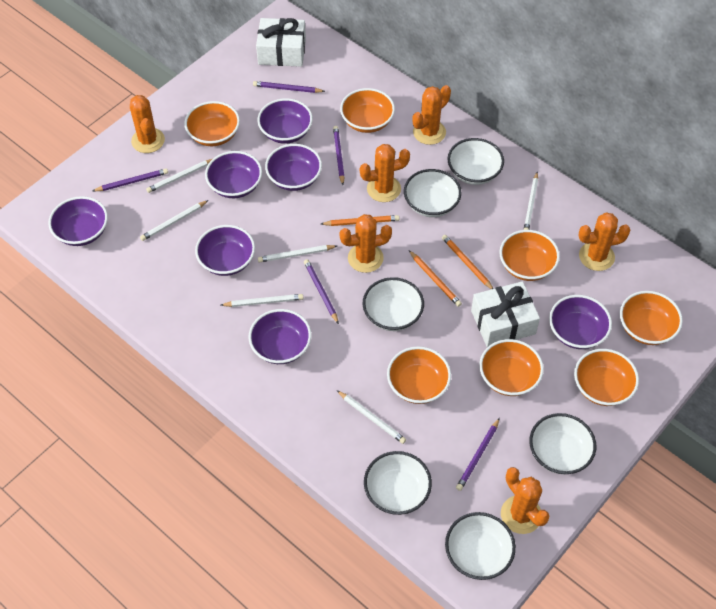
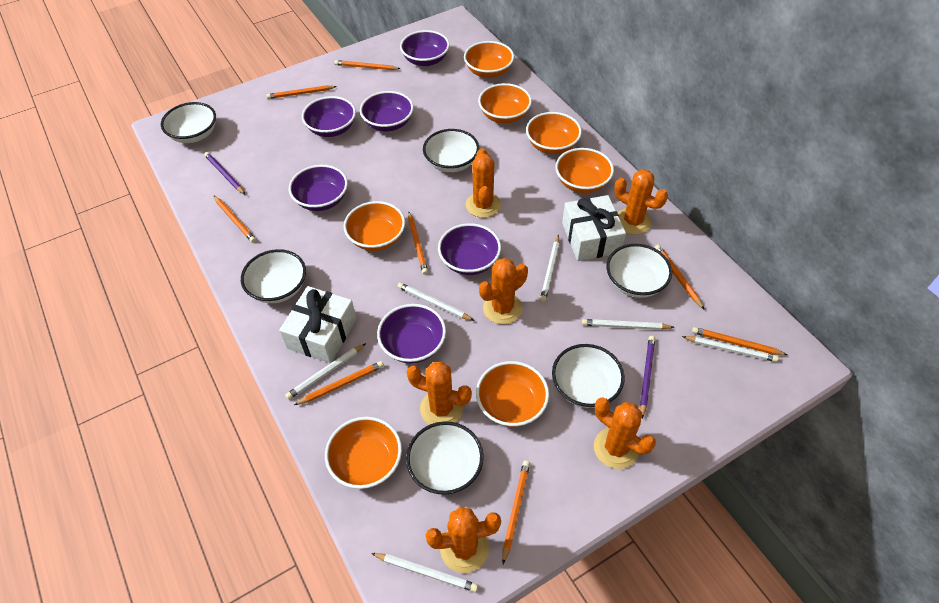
orange pencil: [321,215,399,226] [409,250,462,307] [442,235,494,289] = 3 -> [214,196,256,243] [266,85,337,99] [294,361,384,405] [334,60,400,70] [408,212,428,275] [502,461,530,564] [655,244,705,310] [692,327,787,355] = 8
purple bowl: [48,196,108,246] [195,225,255,276] [205,151,262,198] [249,309,311,364] [257,98,313,144] [265,144,322,191] [549,295,612,349] = 7 -> [289,165,348,211] [302,96,356,137] [360,91,414,131] [377,304,446,363] [400,30,449,66] [438,223,501,275] = 6
purple pencil: [93,168,168,191] [253,81,325,93] [304,259,339,324] [333,126,345,185] [456,418,500,491] = 5 -> [204,152,245,194] [640,336,655,418] = 2

